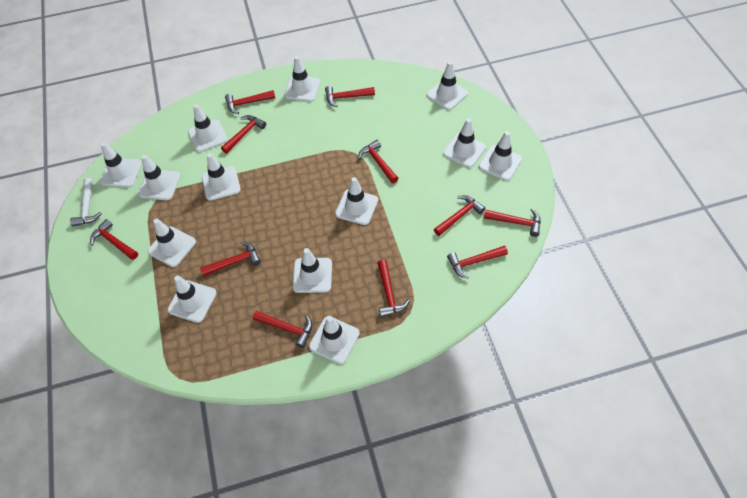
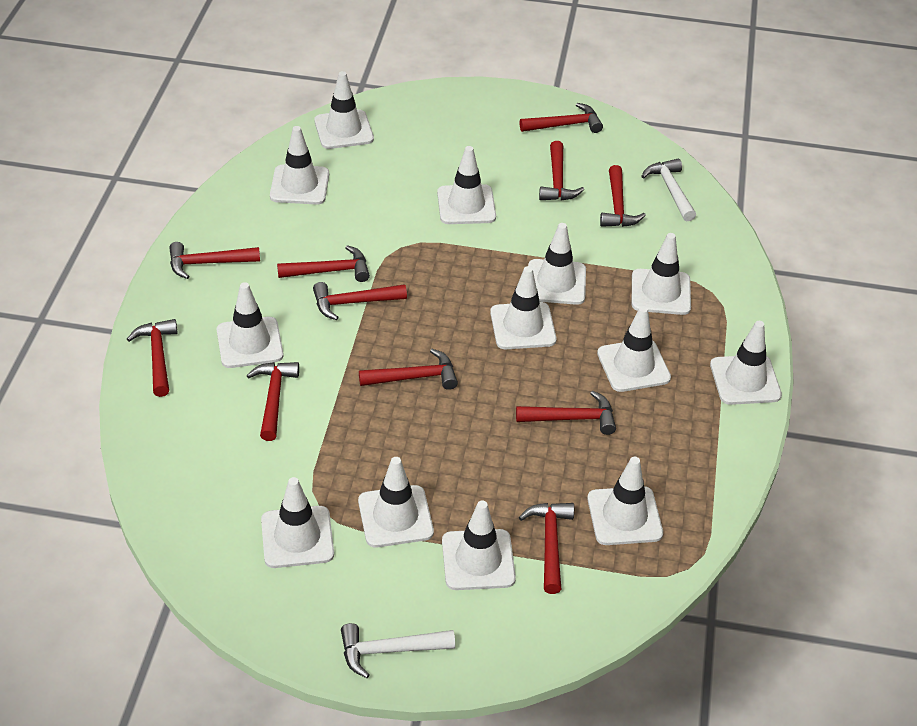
white hammer: [70,178,102,227] = 1 -> [341,623,455,678] [641,159,696,221] = 2

